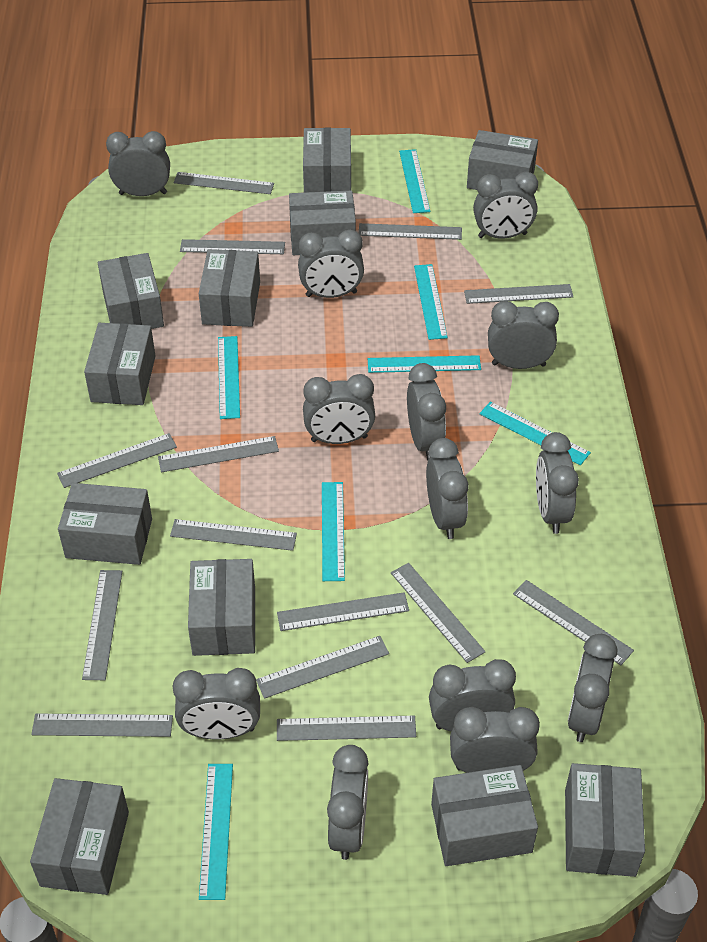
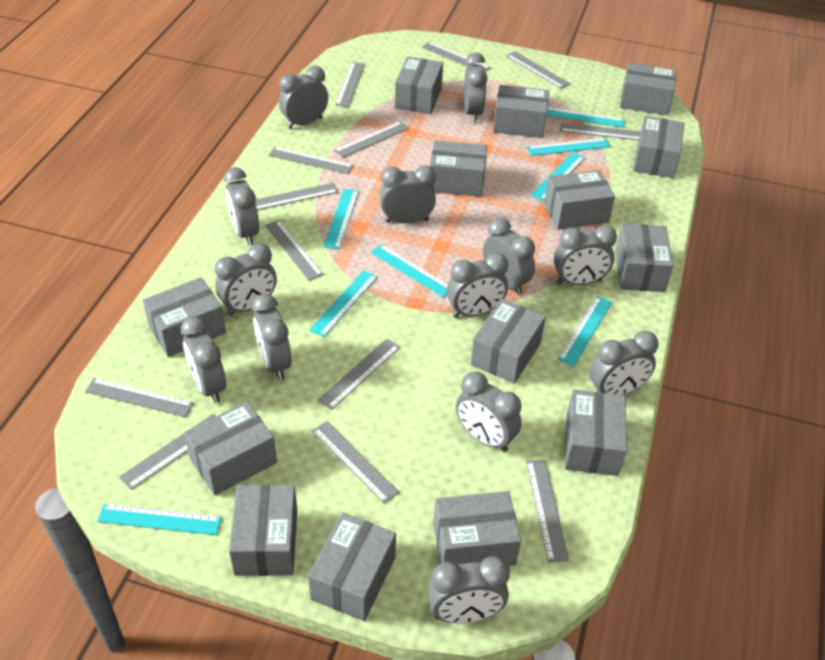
grey box: [30,778,129,895] [58,483,152,565] [84,323,155,405] [98,253,164,329] [188,559,255,656] [199,249,260,327] [289,191,356,255] [303,128,351,193] [431,765,538,866] [467,130,538,190] [565,763,645,877] = 11 -> [143,277,226,357] [184,401,277,495] [229,484,297,576] [308,513,396,621] [395,56,443,114] [430,140,487,197] [433,491,521,566] [471,299,546,384] [493,85,549,138] [544,170,615,230] [565,390,627,476] [615,224,674,292] [620,62,677,115] [633,116,684,178] = 14
grey ruler: [31,714,173,737] [57,433,177,488] [82,570,122,680] [158,436,279,472] [170,519,297,551] [173,172,274,194] [180,239,285,254] [256,636,389,699] [277,592,409,631] [277,716,416,741] [359,223,462,240] [391,563,486,663] [464,284,573,304] [513,580,634,665] = 14 -> [85,378,193,417] [119,414,216,490] [255,183,338,210] [265,220,323,281] [269,147,354,174] [312,421,399,503] [318,339,400,410] [334,121,409,158] [335,62,364,107] [422,42,490,71] [506,51,570,89] [526,460,569,563] [560,123,641,140] = 13
turquoise ruler: [199,764,233,900] [218,336,240,419] [322,482,345,581] [368,355,481,373] [399,149,430,213] [414,264,448,340] [479,402,591,466] = 7 -> [97,504,222,535] [309,270,378,337] [323,188,359,249] [371,244,448,297] [527,138,610,156] [531,152,585,201] [546,107,625,128] [558,296,612,366] = 8

